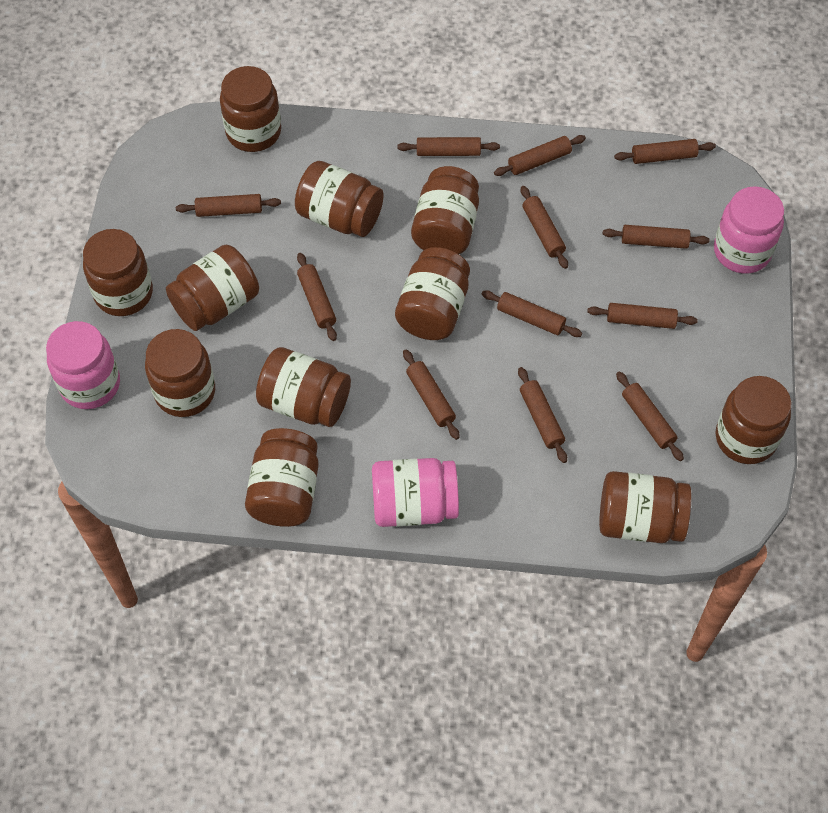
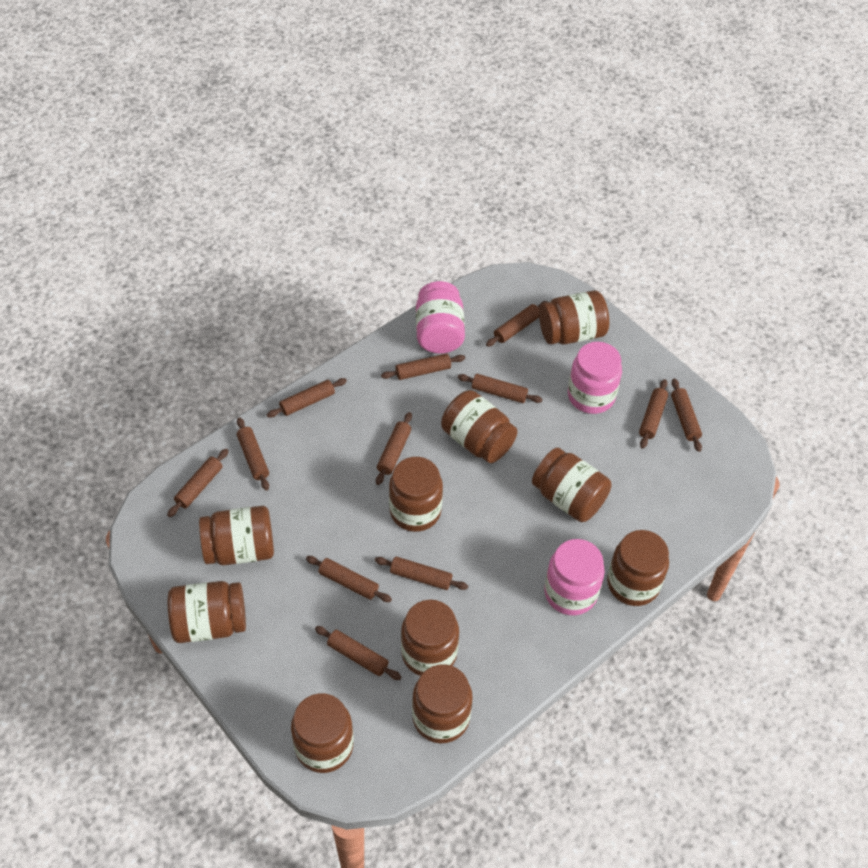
brown jar: [83,229,153,316] [145,329,215,417] [166,244,259,331] [220,66,281,152] [245,428,319,527] [256,347,351,427] [295,161,384,237] [395,247,470,340] [411,166,479,254] [599,471,691,543] [715,376,791,464] = 11 -> [168,581,246,643] [199,506,274,565] [291,693,353,773] [389,457,443,532] [401,600,459,676] [412,665,473,743] [441,390,518,463] [532,448,612,522] [539,290,609,344] [607,530,669,606] = 10

